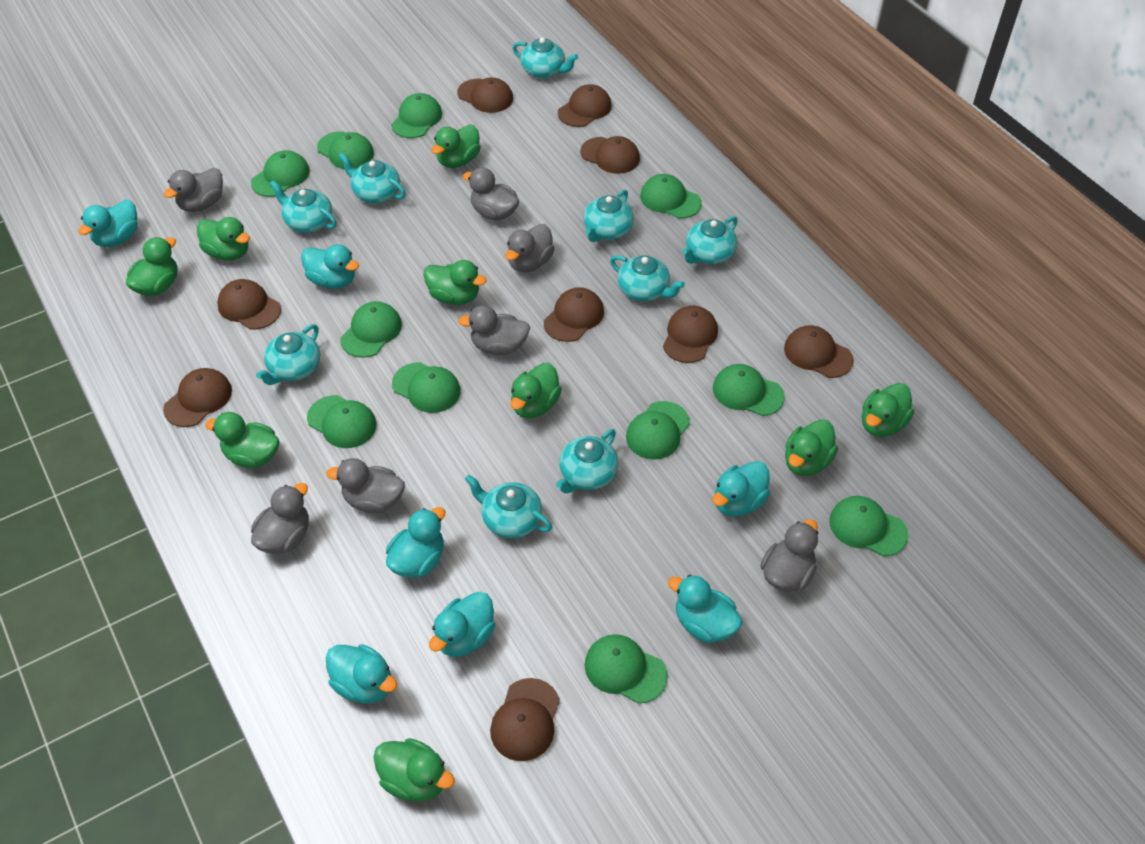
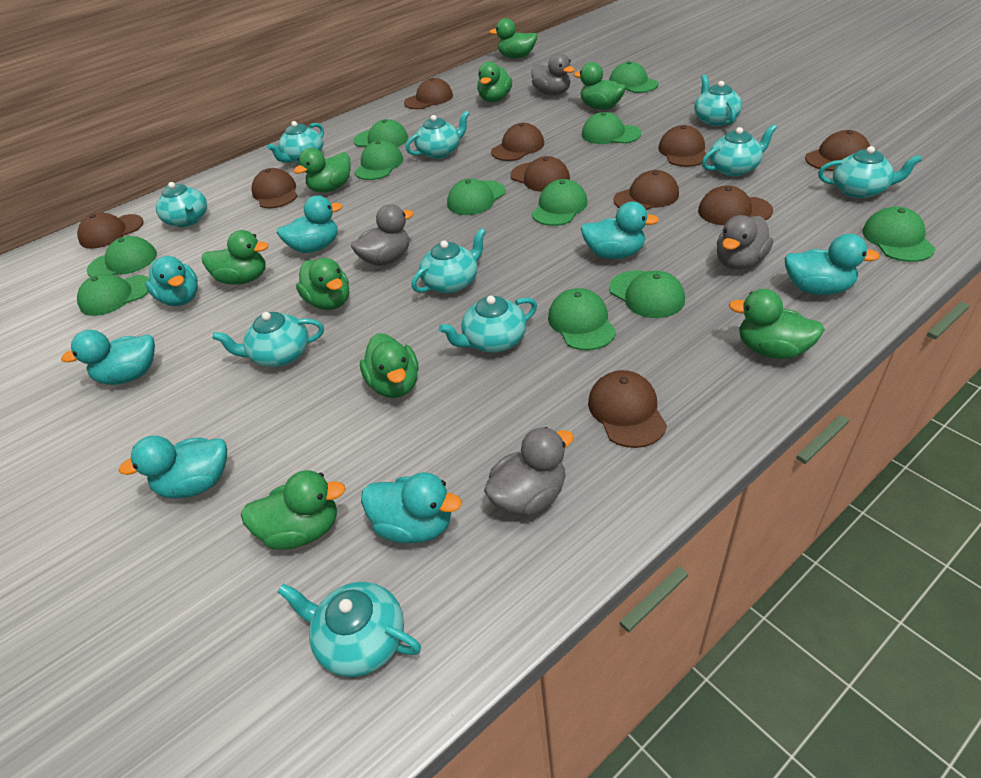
brown cap: [163,368,232,427] [217,279,281,330] [457,77,513,113] [490,678,560,761] [544,287,604,342] [558,84,612,127] [580,136,640,174] [663,306,718,363] [784,325,854,378] = 9 -> [77,213,144,249] [251,168,298,208] [404,78,453,109] [491,123,544,161] [510,156,570,192] [588,370,667,448] [613,170,679,210] [658,125,708,167] [698,185,773,225] [805,130,870,171] = 10
grey duck: [164,168,223,212] [251,483,309,554] [326,458,405,514] [458,305,530,355] [463,167,519,221] [505,224,555,272] [760,519,818,592] = 7 -> [351,204,414,266] [484,427,574,516] [531,53,575,95] [717,215,773,270] = 4
turquoise teapot: [256,324,320,385] [270,180,337,233] [339,153,406,203] [465,475,552,538] [513,38,578,78] [556,429,618,494] [584,190,634,242] [610,255,685,301] [682,216,738,264] = 9 -> [156,182,207,227] [212,312,324,367] [267,121,324,164] [278,582,421,677] [406,111,470,159] [411,228,486,293] [439,296,537,353] [694,75,742,126] [702,124,777,176] [818,146,922,199] = 10

